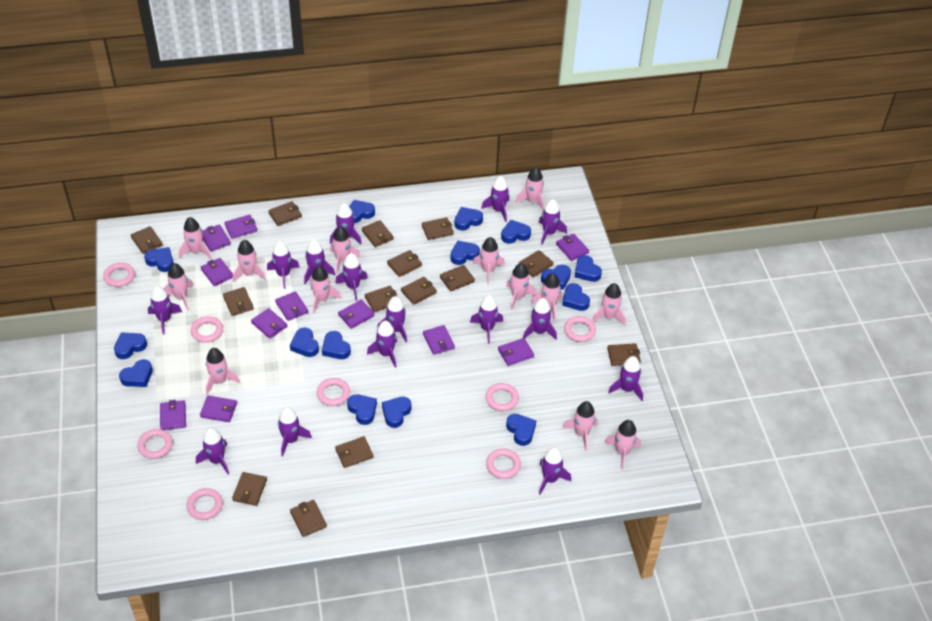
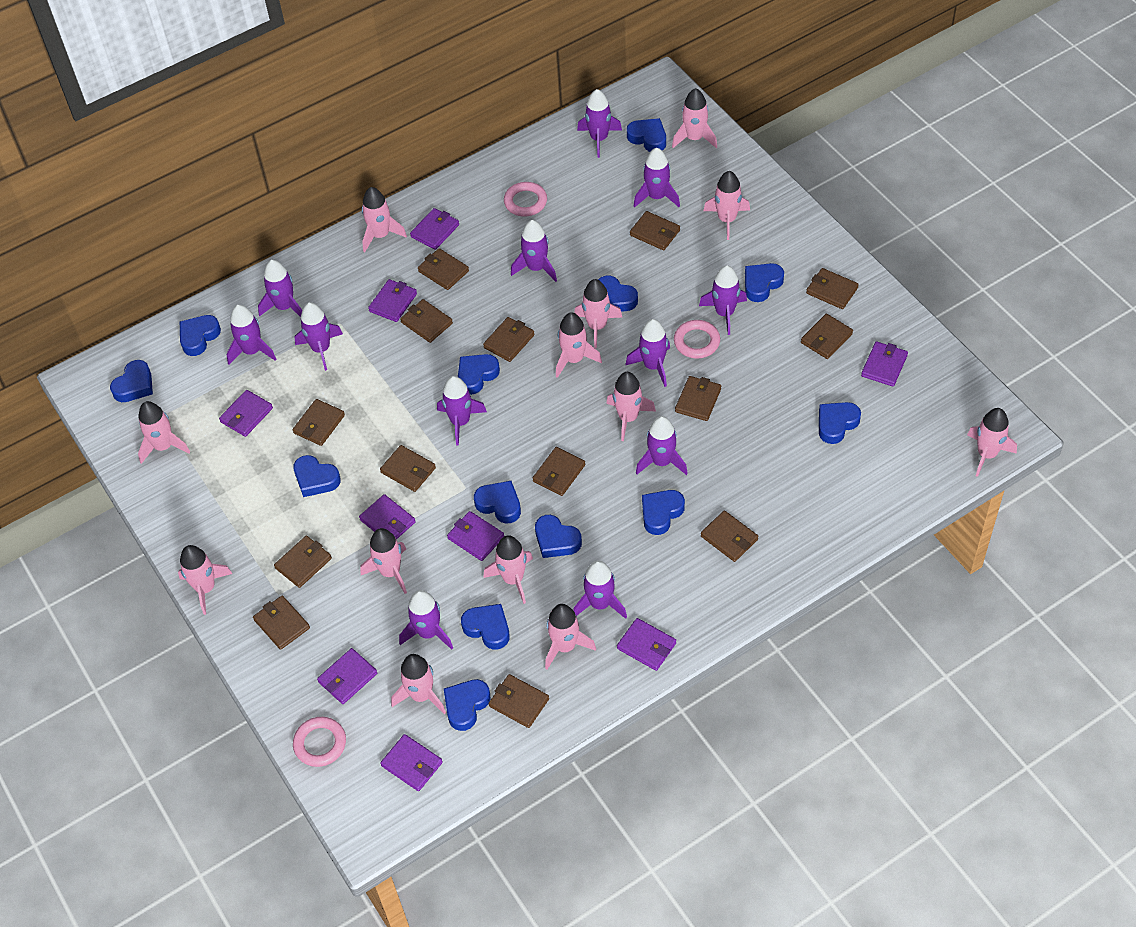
blue heart: [114,332,147,359] [119,360,153,387] [144,247,174,272] [290,328,319,357] [322,331,351,359] [347,394,377,425] [349,200,375,223] [382,397,412,428] [450,241,480,265] [455,207,483,231] [501,220,531,244] [506,414,536,446] [541,265,571,290] [562,283,590,311] [575,255,602,282] = 15 -> [110,360,153,402] [180,315,221,356] [293,455,341,497] [444,679,490,731] [458,354,500,395] [461,604,510,650] [474,481,521,524] [535,515,582,558] [598,276,638,312] [627,118,666,152] [642,490,685,535] [745,263,784,302] [819,402,861,444] = 13
pink ring: [103,263,135,287] [137,429,173,459] [186,488,223,520] [191,316,223,343] [317,378,350,406] [486,383,519,411] [486,448,521,479] [564,316,596,342] = 8 -> [293,717,346,767] [504,182,547,216] [674,320,720,358] = 3
purple rocket: [148,286,182,335] [196,428,229,474] [267,241,300,289] [278,407,312,456] [304,239,335,284] [330,203,362,244] [335,253,368,301] [367,321,397,368] [377,296,407,342] [470,295,503,344] [481,176,509,222] [523,298,557,339] [539,199,567,245] [539,447,571,495] [608,356,643,401] = 15 -> [227,305,276,365] [258,260,302,317] [295,302,343,371] [399,590,453,650] [437,376,487,446] [511,220,557,282] [573,560,627,619] [577,89,622,158] [625,319,670,387] [634,148,680,207] [636,416,688,475] [699,265,747,335] = 12
purple wallet: [160,400,186,430] [200,396,237,422] [201,258,233,286] [202,224,231,252] [225,215,257,239] [251,308,287,339] [275,291,308,321] [338,300,375,329] [423,325,455,355] [498,338,534,366] [556,234,589,261] = 11 -> [219,390,273,437] [317,648,377,704] [359,494,416,540] [368,279,417,322] [380,734,443,791] [410,208,459,250] [447,511,504,561] [617,618,676,671] [861,341,908,387] = 9

